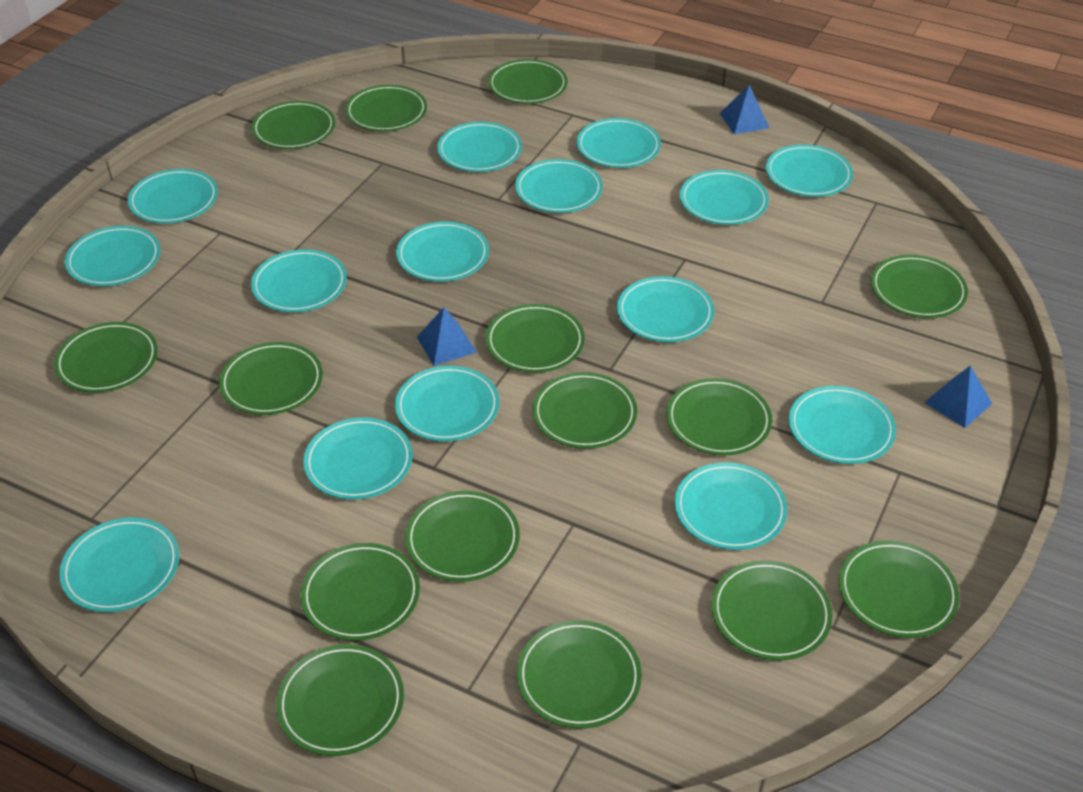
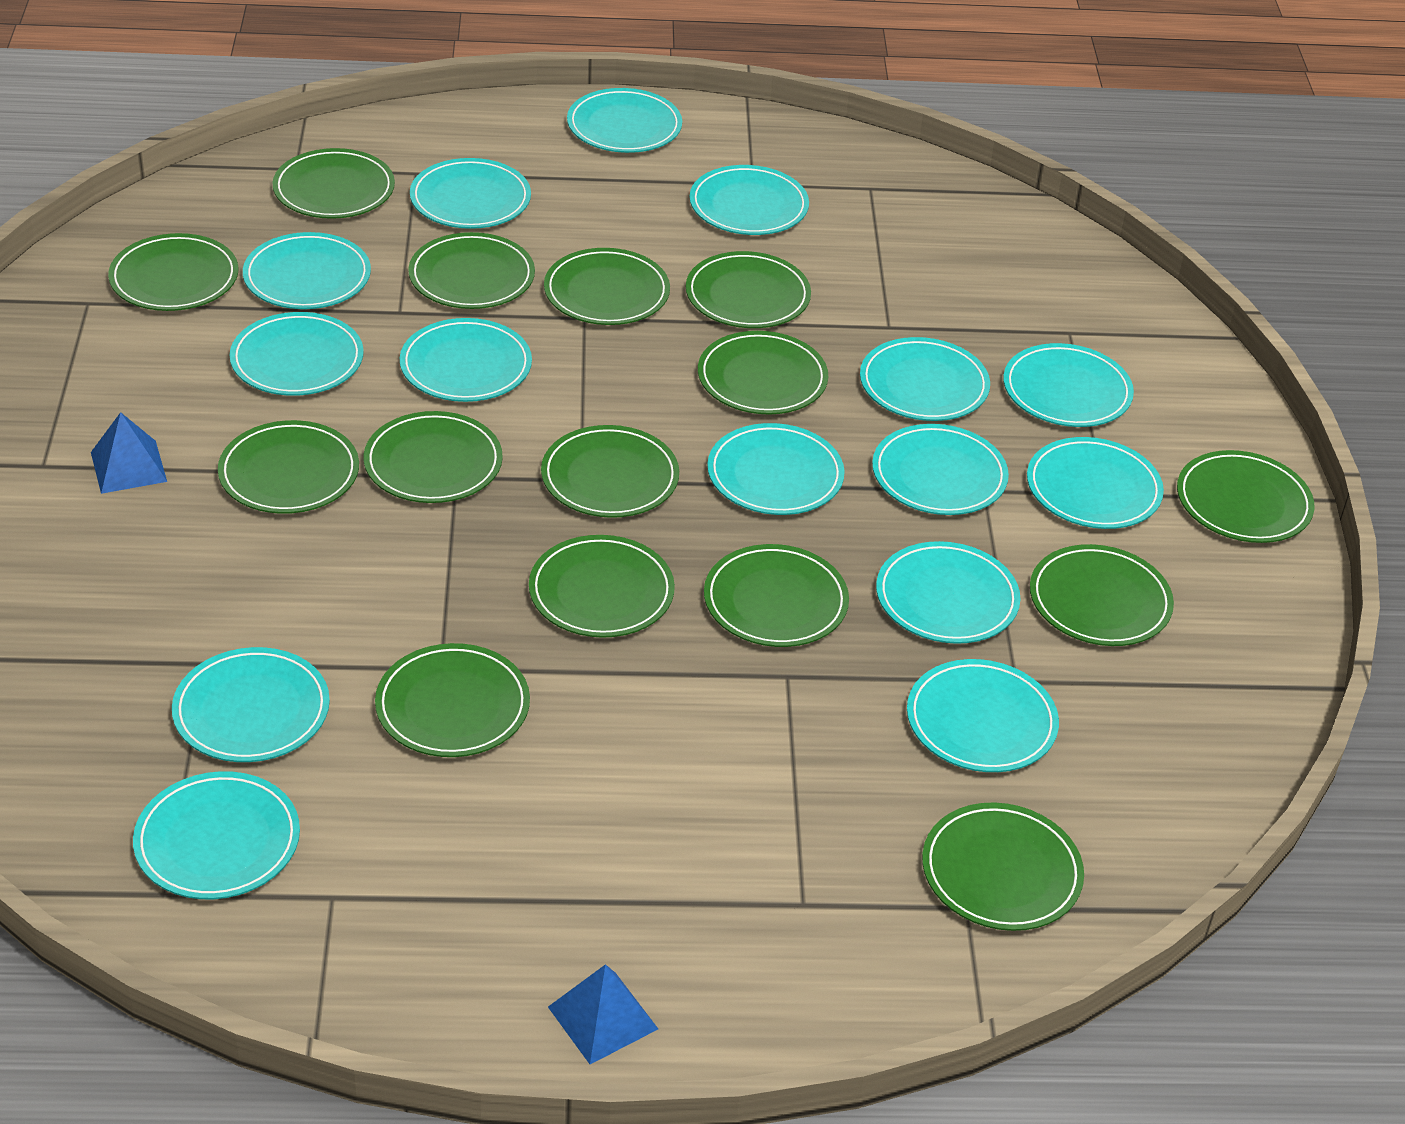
blue pyramid: [417,307,477,366] [720,85,769,134] [924,366,992,428] = 3 -> [91,412,167,494] [548,964,658,1064] = 2

